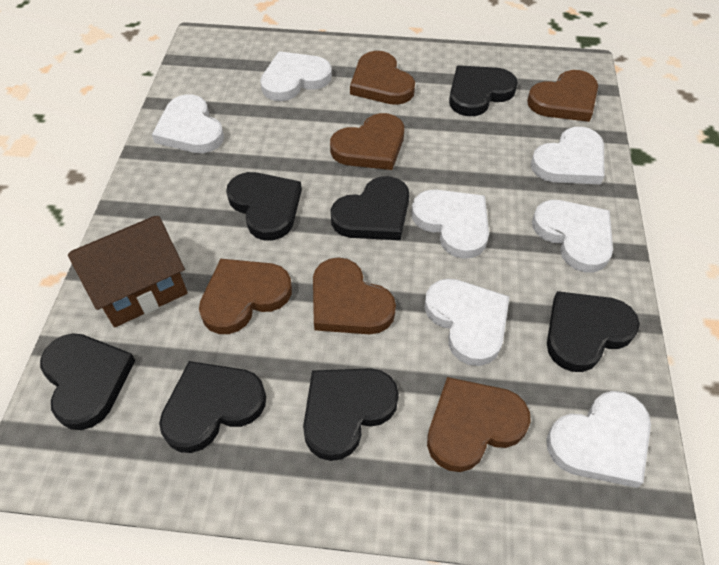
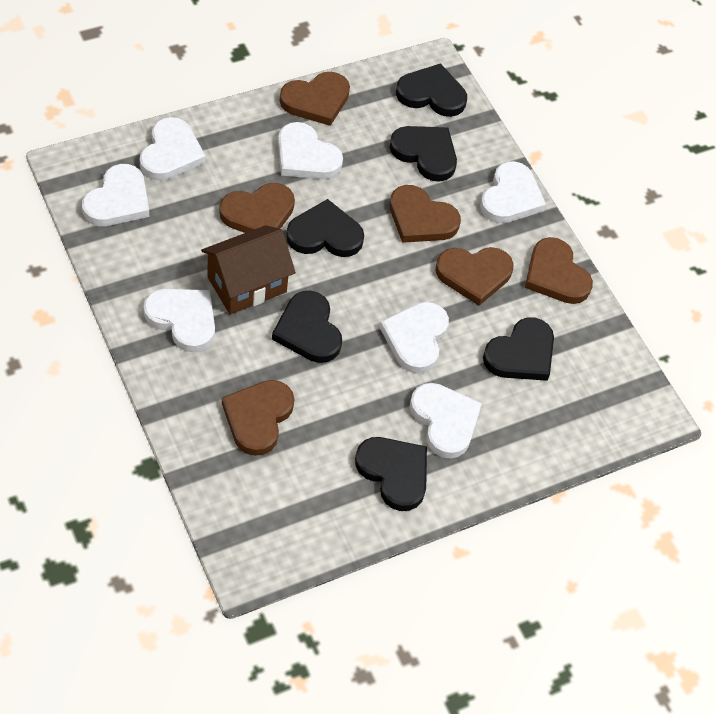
black heart: [40,333,135,430] [159,361,266,453] [226,172,302,240] [303,368,399,461] [330,176,409,240] [449,65,518,116] [547,291,640,372] = 7 -> [272,291,342,363] [286,199,364,257] [355,437,427,511] [390,126,457,182] [396,63,467,117] [483,317,554,381] = 6

